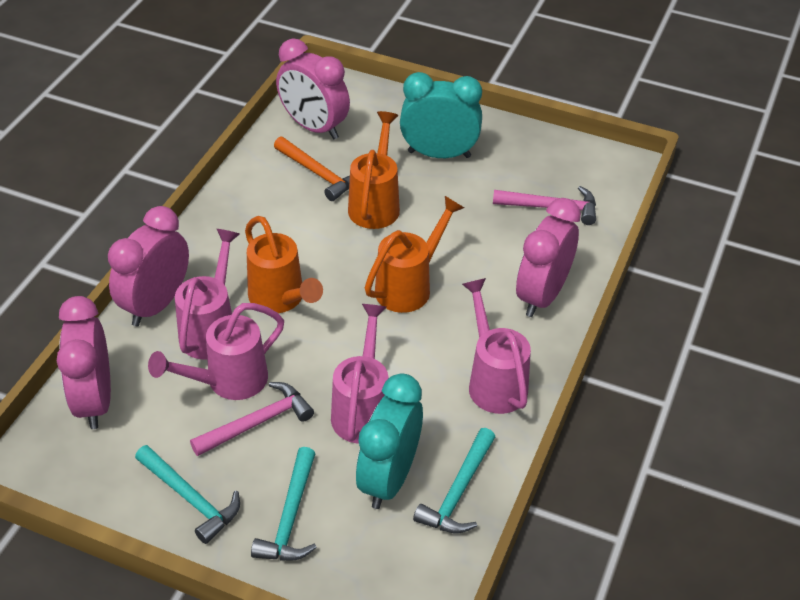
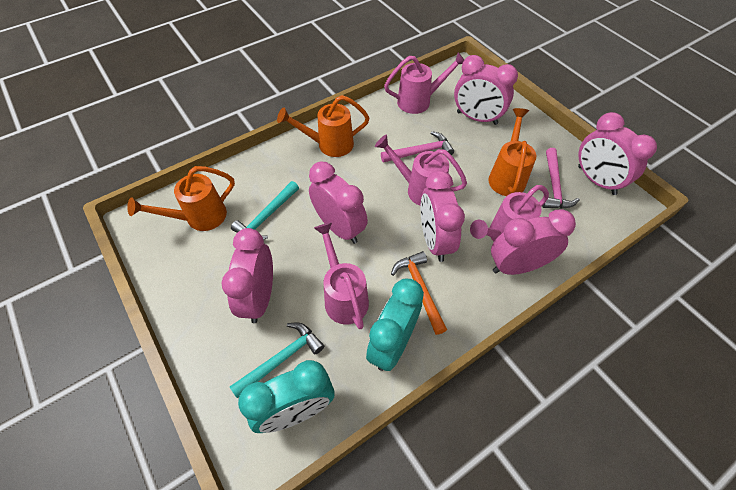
pink clock: [57,296,111,429] [108,206,189,326] [276,38,350,139] [516,198,581,317] = 4 -> [222,228,273,323] [309,162,368,244] [421,170,465,262] [454,55,518,125] [491,209,576,275] [578,112,657,195] = 6
turquoise hammer: [135,445,240,544] [251,447,317,560] [413,428,495,534] = 3 -> [230,323,324,398] [231,181,299,240] = 2

